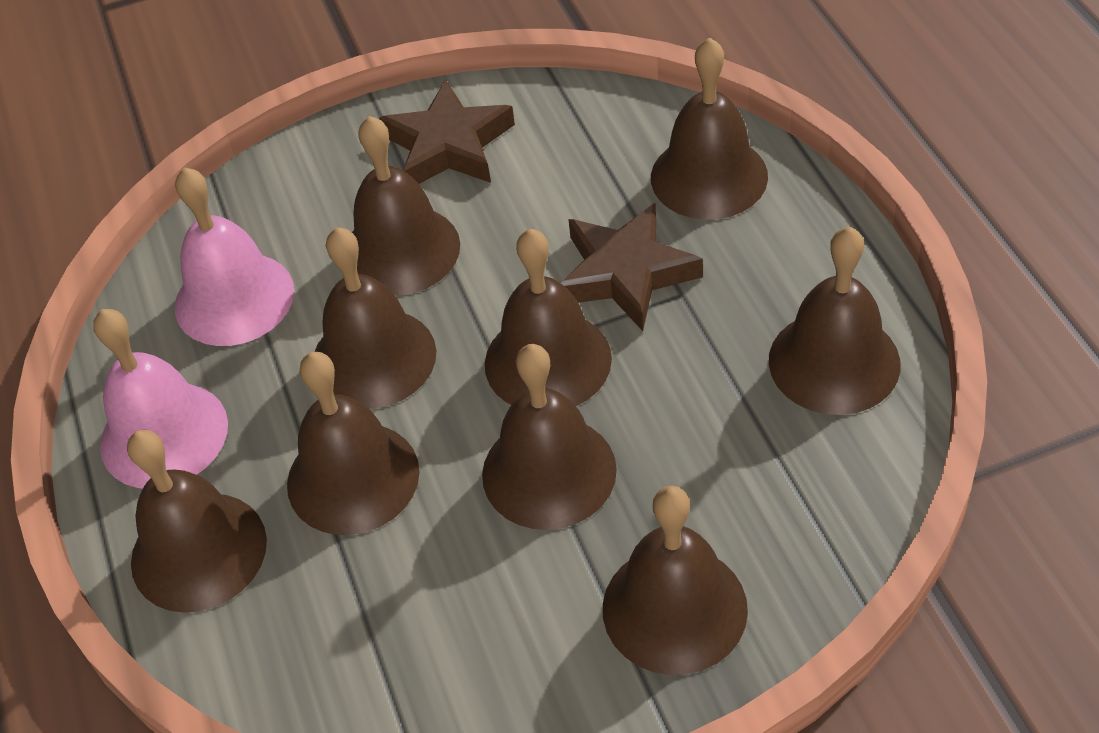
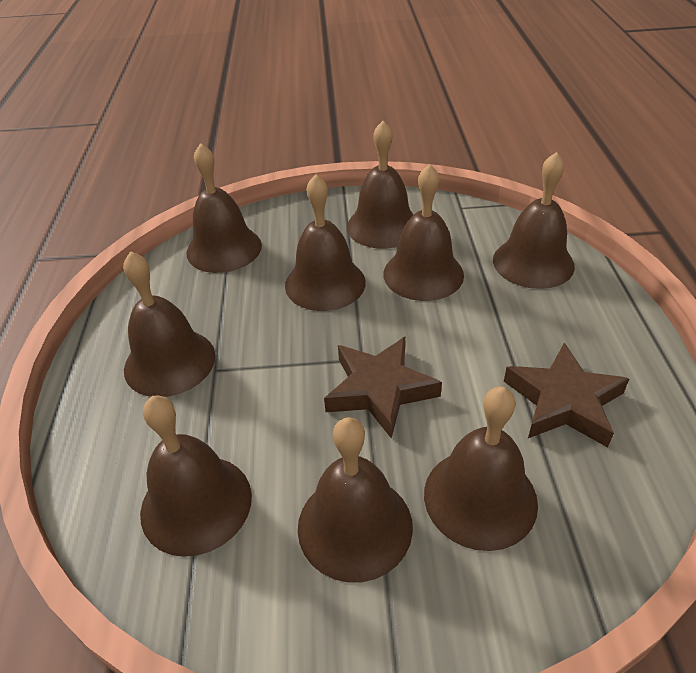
pink bell: [94,309,228,488] [175,167,294,346] = 2 -> none = 0

